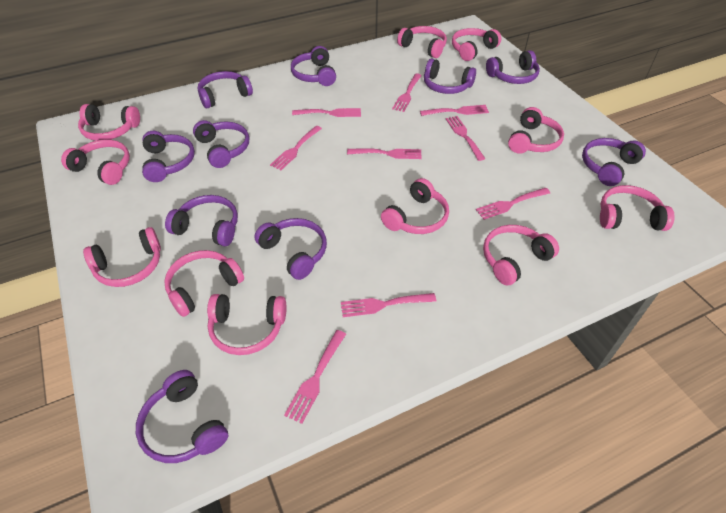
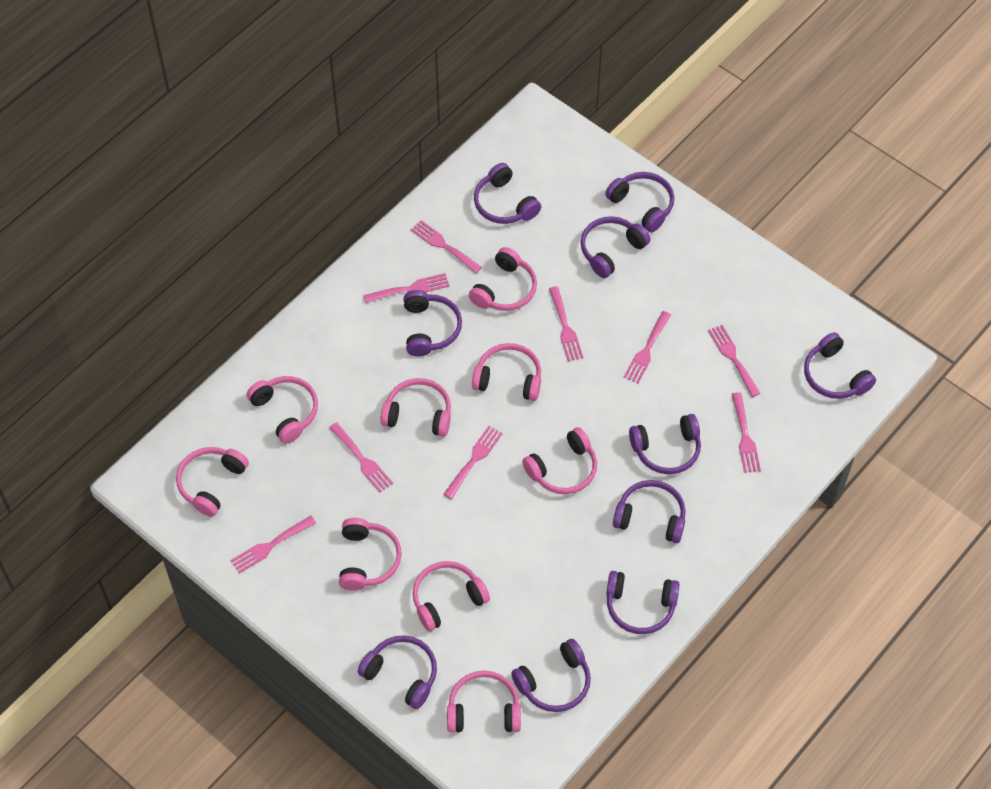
pink headphones: [61,139,130,185] [78,104,140,141] [83,227,161,287] [164,250,244,317] [207,294,286,355] [381,178,449,234] [397,26,447,58] [452,28,501,61] [483,225,559,286] [508,107,564,154] [600,185,675,231] = 11 -> [176,447,249,517] [247,376,318,444] [339,518,402,591] [380,378,451,437] [413,561,490,631] [447,671,521,733] [469,247,537,311] [472,343,541,401] [522,427,597,494] = 9

